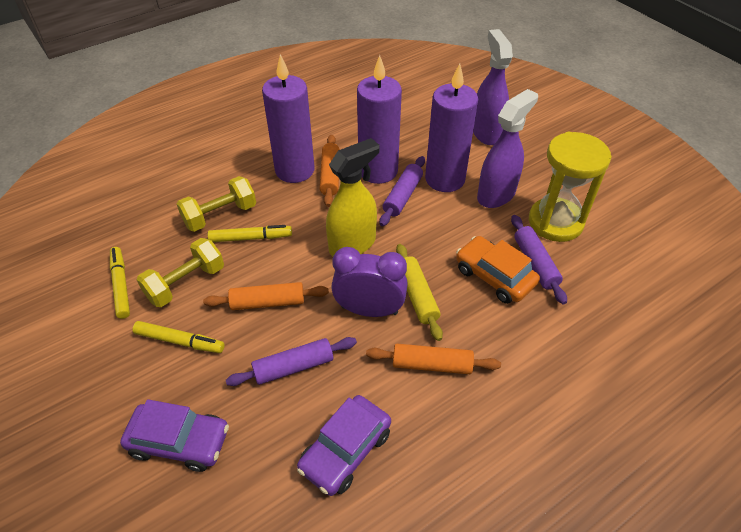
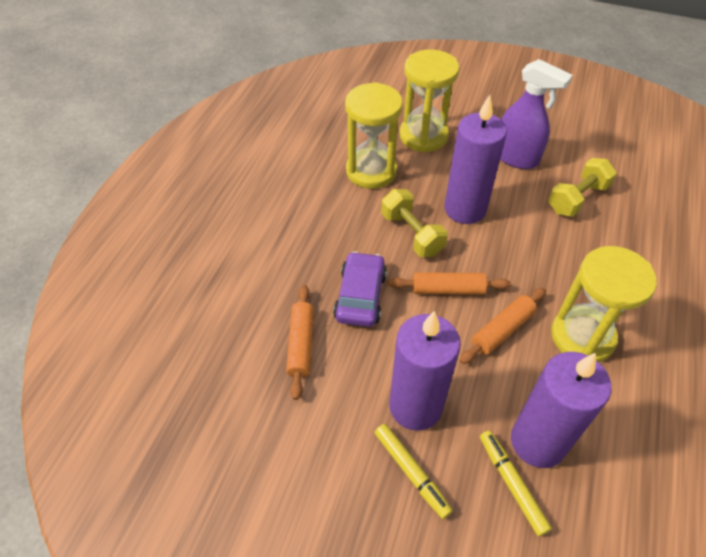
orange car: [456,236,540,304] = 1 -> none = 0
purple car: [120,399,229,472] [297,395,391,496] = 2 -> [333,251,387,327] = 1
purple clock: [331,247,408,317] = 1 -> none = 0
purple rolling pin: [226,337,357,386] [379,156,425,226] [511,215,567,305] = 3 -> none = 0
purple spray bottle: [473,29,513,145] [477,89,538,208] = 2 -> [500,59,573,169] = 1
yellow hourglass: [529,132,612,242] = 1 -> [345,82,403,189] [400,49,459,153] [551,246,657,362] = 3
yellow marker: [110,247,130,319] [132,321,225,353] [208,225,292,242] = 3 -> [374,424,452,519] [480,431,552,537] = 2
yellow rolling pin: [396,244,443,341] = 1 -> none = 0
yellow spray bottle: [326,138,379,256] = 1 -> none = 0

